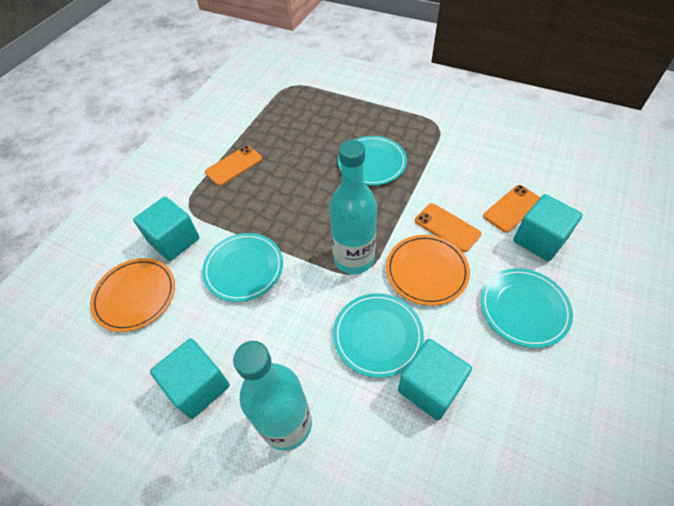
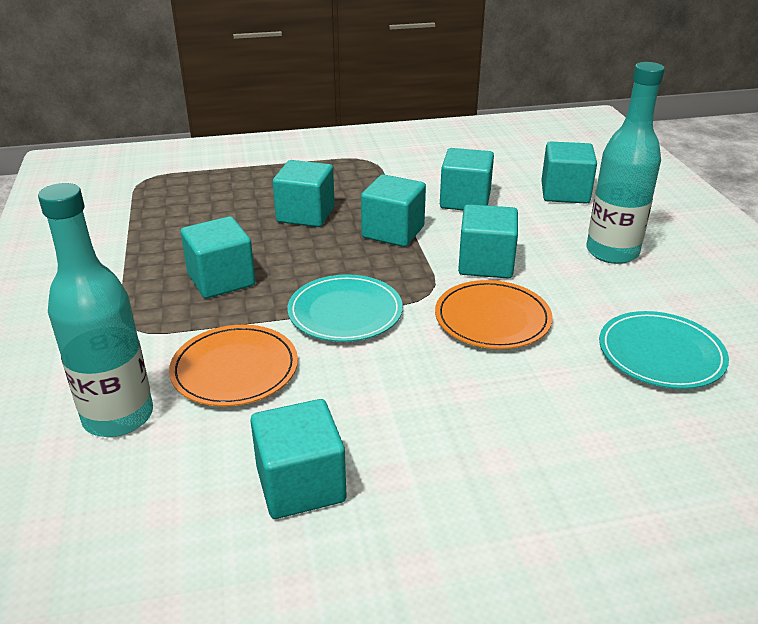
orange phone: [205,145,262,186] [415,203,481,252] [483,185,541,233] = 3 -> none = 0
turquoise cube: [133,197,199,261] [150,338,230,419] [398,339,472,420] [513,194,583,262] = 4 -> [181,216,256,298] [250,399,346,519] [273,160,335,227] [361,174,426,247] [440,148,494,210] [458,204,518,278] [541,141,597,204] = 7
turquoise plate: [202,233,283,302] [333,293,424,378] [338,136,407,185] [481,268,573,348] = 4 -> [288,274,403,342] [599,311,729,389] = 2

